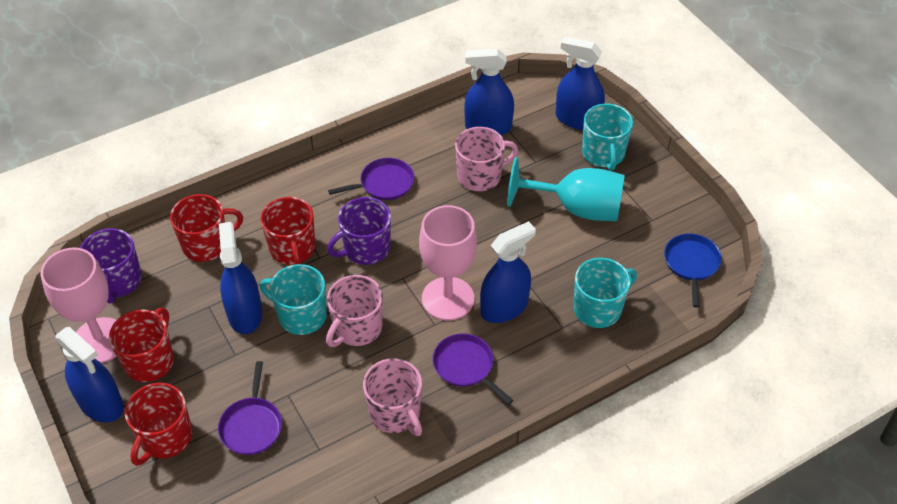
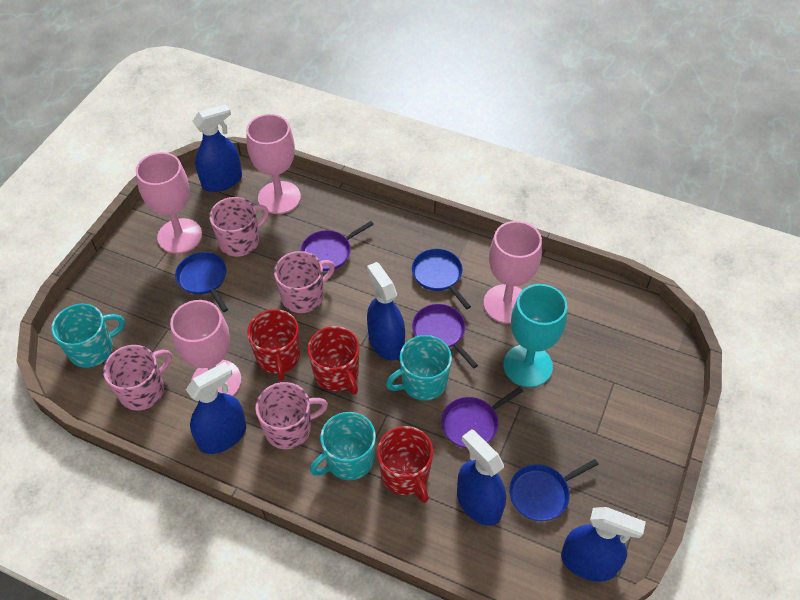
blue pan: [664,234,722,307] = 1 -> [175,252,228,312] [412,249,471,309] [509,459,599,521] = 3
pink goblet: [40,248,116,363] [419,205,477,320] = 2 -> [136,152,202,254] [170,300,242,396] [246,114,301,214] [483,221,542,324] = 4
pink mug: [326,275,383,347] [363,358,422,436] [455,127,518,191] = 3 -> [103,345,172,411] [209,197,269,257] [255,382,328,449] [274,251,335,313] = 4
purple mug: [80,228,142,304] [327,197,391,265] = 2 -> none = 0
red mug: [109,308,174,382] [125,383,192,466] [170,194,243,262] [260,197,315,265] = 4 -> [247,309,300,381] [308,326,359,395] [377,426,433,503] = 3

